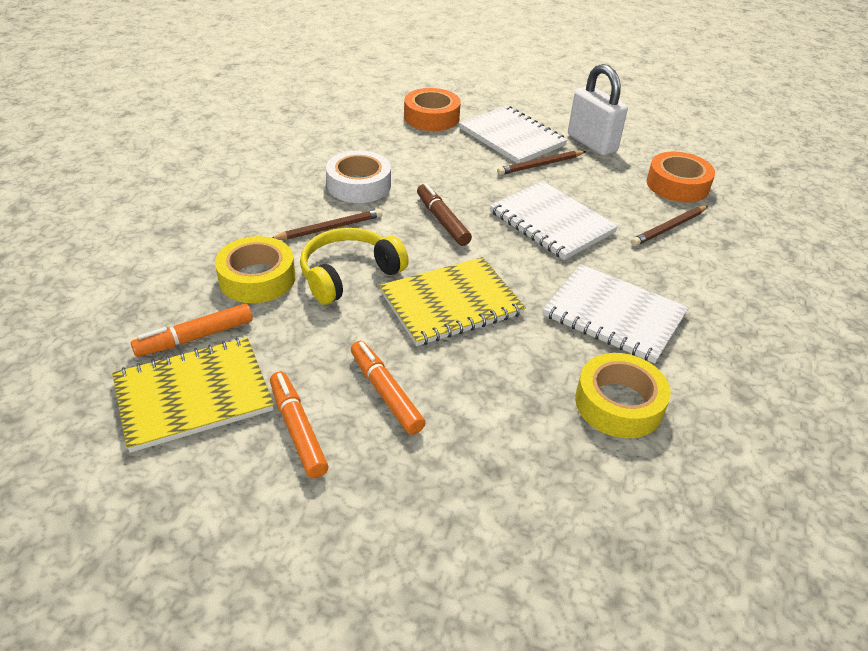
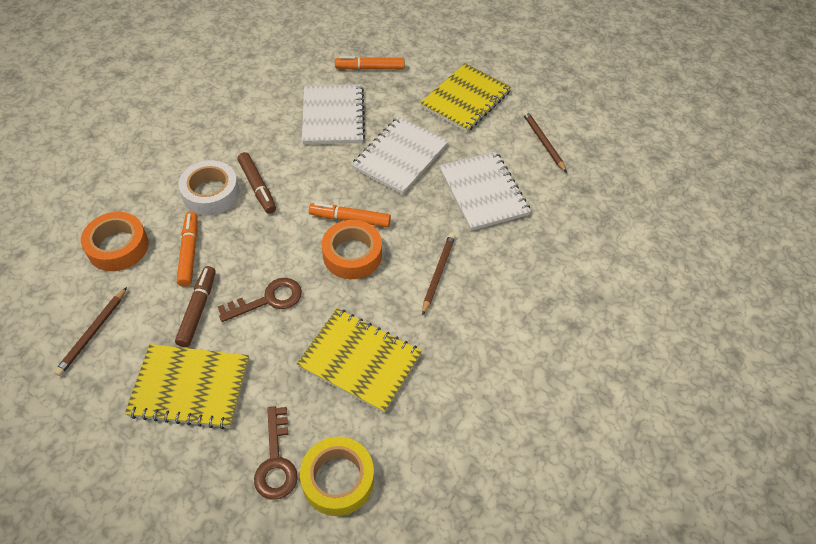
brown key: none = 0 -> [218,278,302,322] [254,406,298,500] = 2
brown marker: [417,183,472,246] = 1 -> [175,266,216,347] [237,152,276,214] = 2
white padlock: [568,64,628,156] = 1 -> none = 0
yellow headphones: [300,228,409,305] = 1 -> none = 0
yellow notebook: [112,337,274,453] [379,257,526,346] = 2 -> [125,344,249,429] [296,308,422,413] [420,63,511,132] = 3
yellow tape: [215,236,295,303] [575,353,671,438] = 2 -> [300,436,374,516] = 1

